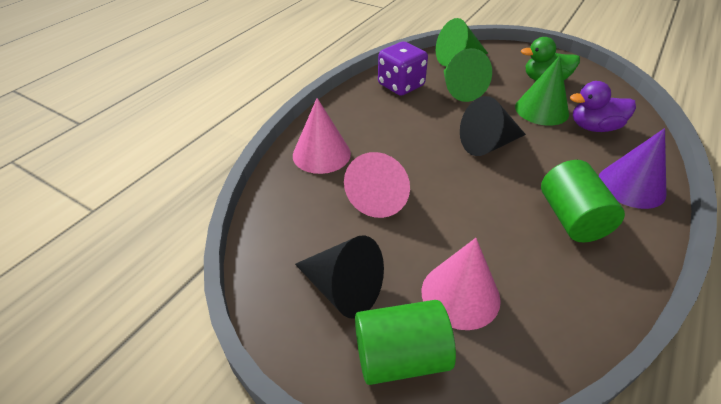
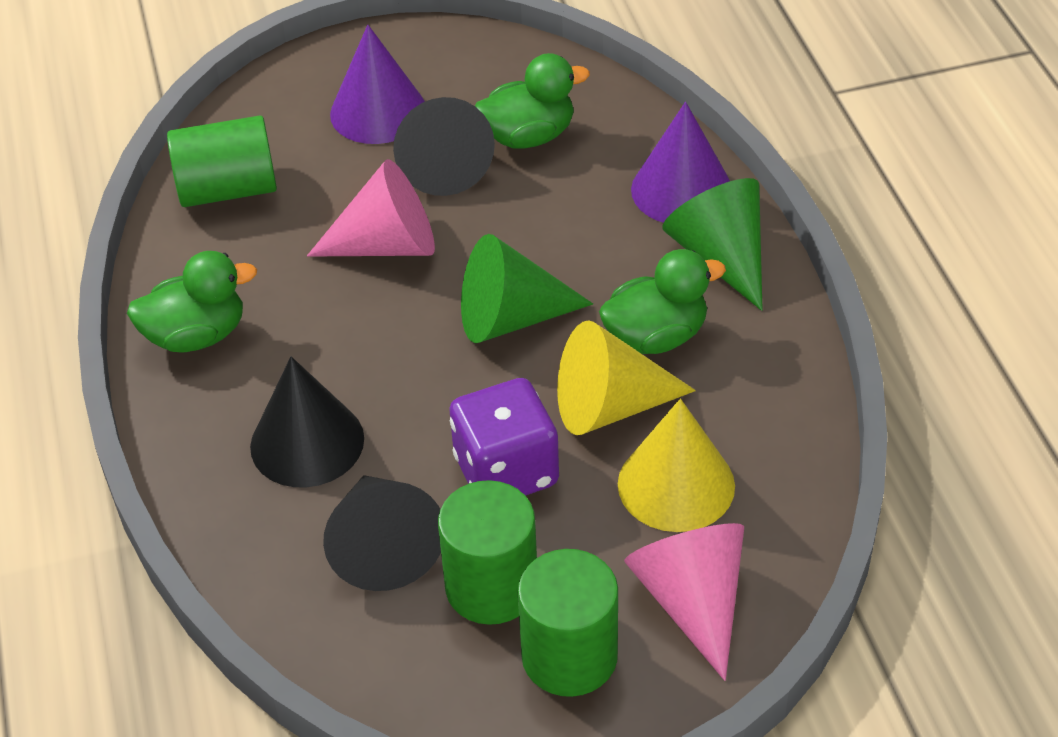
black cone: [295,235,384,319] [460,96,526,156] = 2 -> [250,356,364,487] [323,475,441,591] [393,97,495,196] = 3
green cone: [436,18,488,66] [444,48,492,102] [515,56,569,126] = 3 -> [461,234,593,343] [663,178,763,311] = 2
green cylinder: [355,300,456,385] [541,160,625,242] = 2 -> [167,115,277,207] [438,480,537,625] [518,549,618,697] = 3
green duck: [521,37,580,81] = 1 -> [127,251,257,353] [475,53,590,149] [599,249,726,354] = 3
pink cone: [293,98,351,174] [344,152,410,218] [422,238,501,330] = 3 -> [307,159,435,257] [624,523,744,681] = 2
purple cone: [599,128,666,209] = 1 -> [330,25,425,144] [631,102,730,223] = 2
purple duck: [570,81,636,132] = 1 -> none = 0
yellow cone: none = 0 -> [557,320,696,435] [618,399,735,532] = 2

